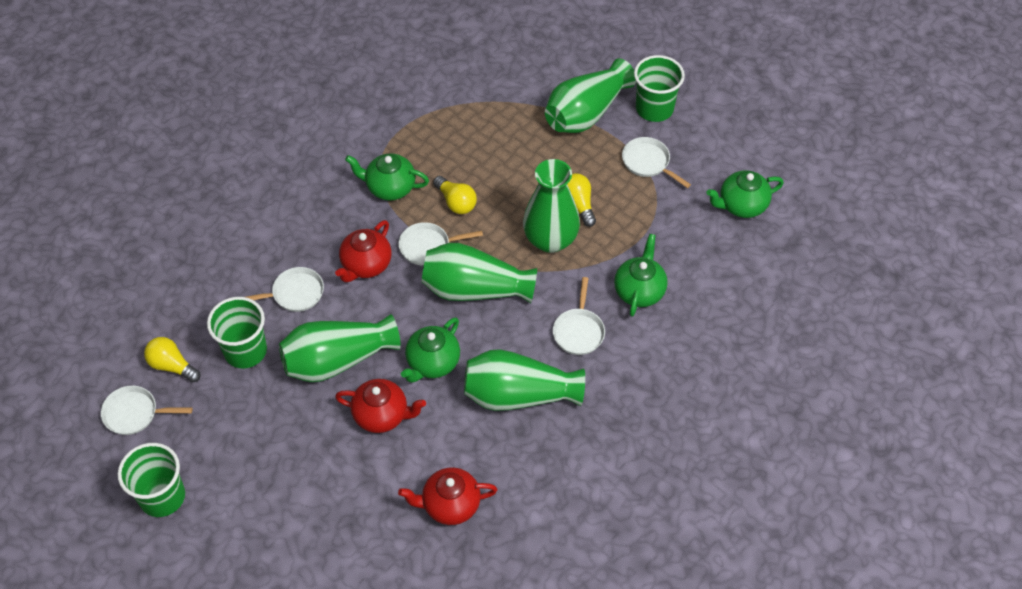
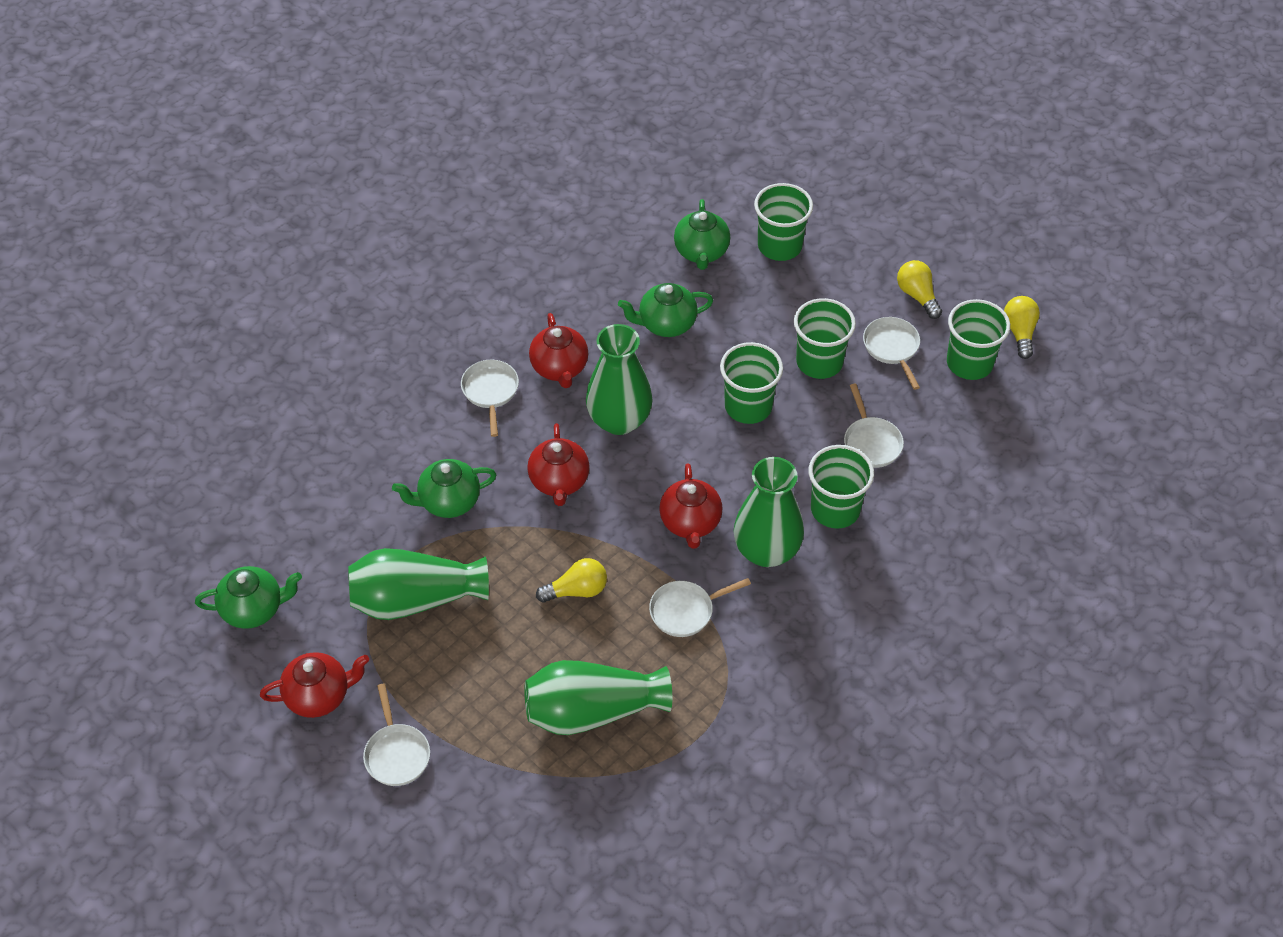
green cup: [118,443,185,517] [207,297,267,368] [634,55,685,122] = 3 -> [720,342,783,424] [754,183,813,261] [794,298,856,379] [808,445,874,529] [947,299,1010,380] = 5
green vase: [279,314,401,382] [421,243,537,303] [464,349,585,411] [523,159,580,253] [545,58,636,133] = 5 -> [348,548,489,620] [524,660,672,735] [586,324,653,435] [734,457,804,567] = 4
red teapot: [335,220,392,283] [335,379,426,433] [398,468,497,525] = 3 -> [260,652,369,718] [527,423,590,506] [529,313,588,388] [659,463,722,549] = 4

